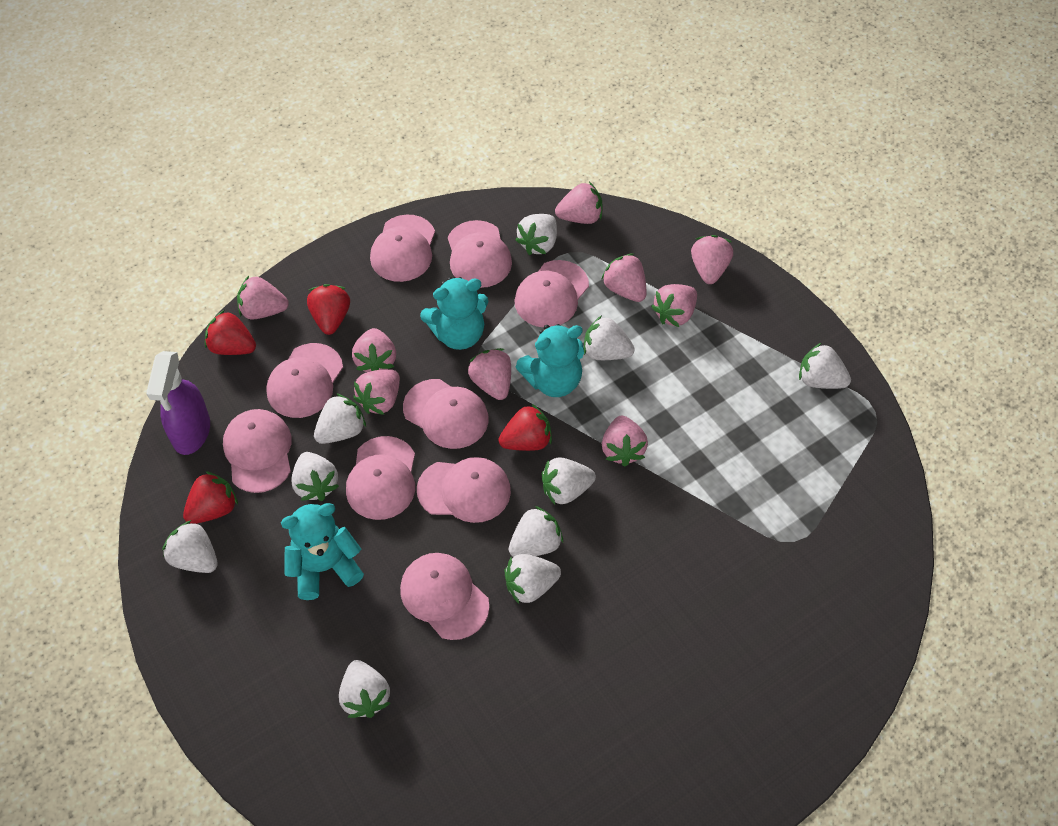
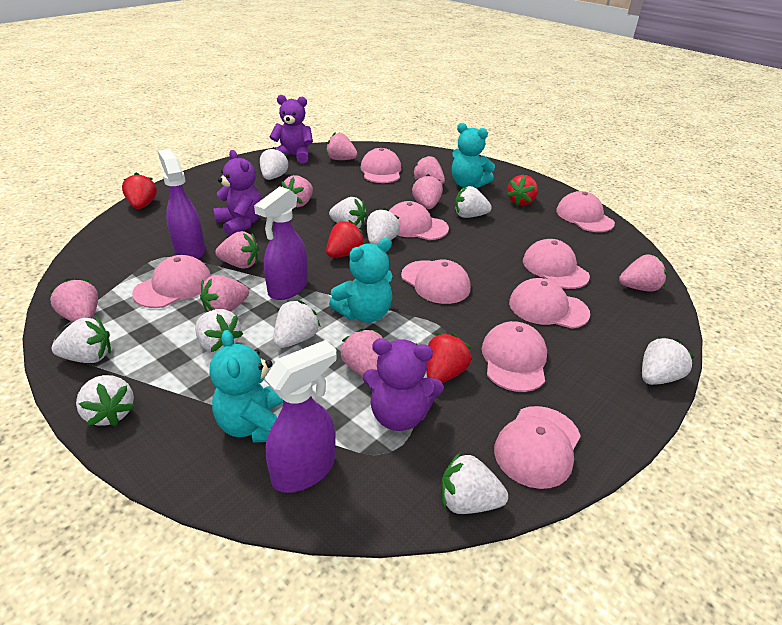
purple spray bottle: [146,351,210,455] = 1 -> [158,149,205,259] [254,187,308,300] [264,340,337,493] = 3
purple teddy bear: none = 0 -> [213,150,262,236] [269,95,313,164] [363,338,443,431] = 3

